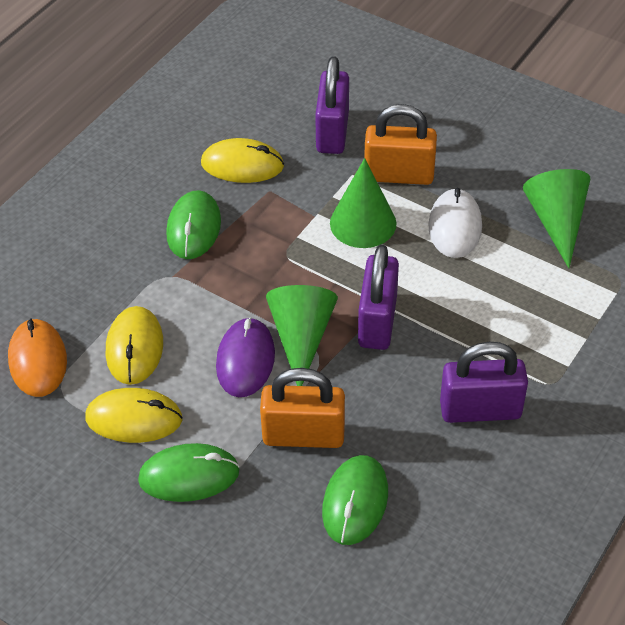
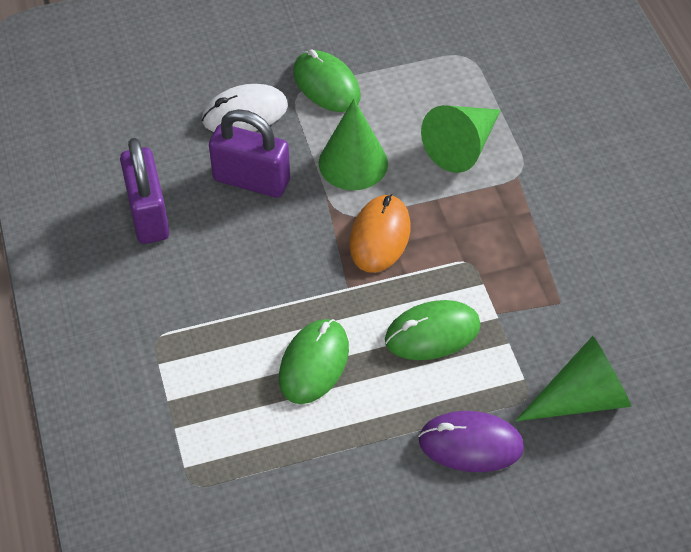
orange padlock: [260,368,345,448] [364,104,437,185] = 2 -> none = 0
purple padlock: [315,56,349,154] [358,244,399,350] [440,342,528,423] = 3 -> [120,138,169,244] [209,109,290,198] = 2
yellow mouse: [85,388,183,443] [106,306,163,385] [201,138,284,183] = 3 -> none = 0

